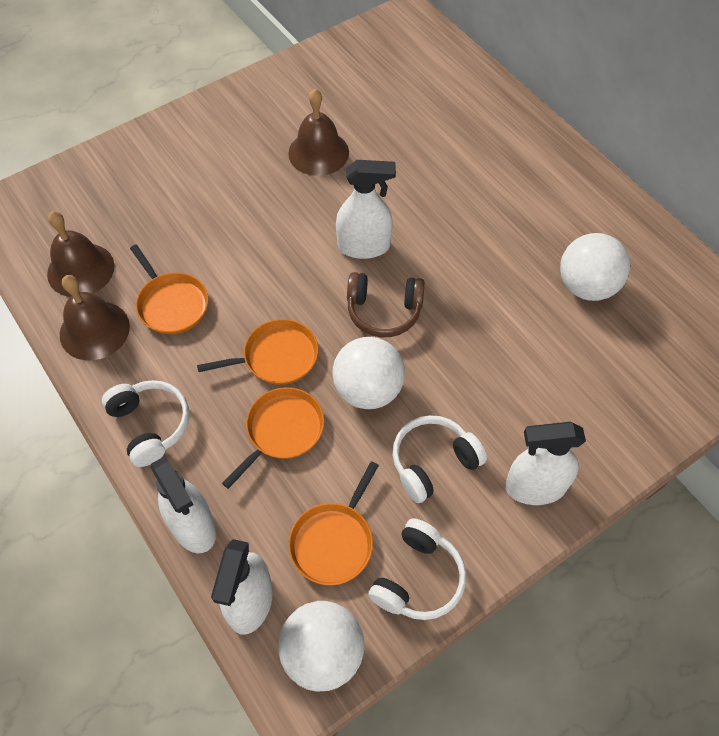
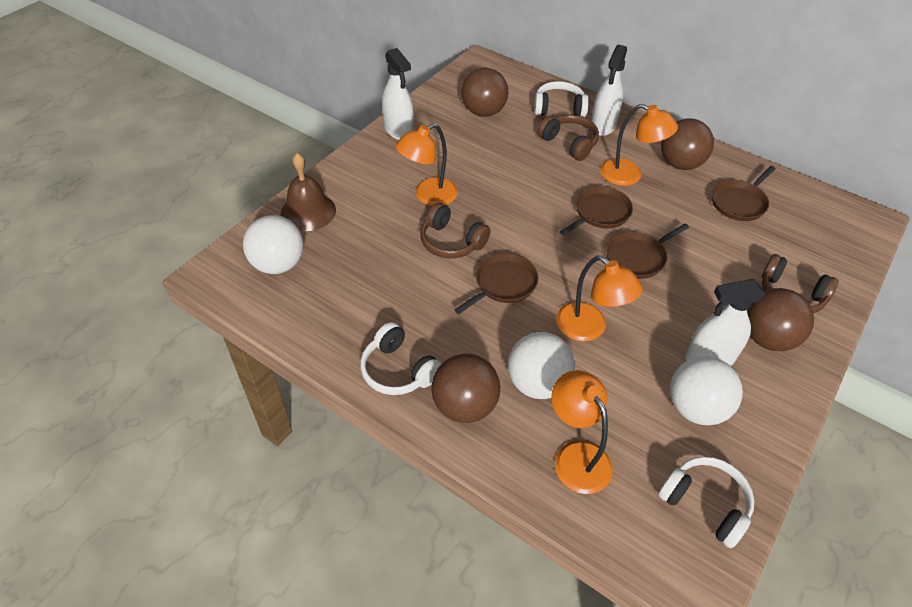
brown ball: none = 0 -> [431,354,500,423] [461,68,509,117] [661,118,714,170] [747,288,814,351] = 4
brown bell: [47,211,114,297] [60,275,130,360] [288,89,349,176] = 3 -> [281,153,336,231] = 1
brown headphones: [347,272,425,337] = 1 -> [420,203,490,258] [538,115,599,161] [762,254,839,313] = 3
brown pan: none = 0 -> [455,253,539,314] [560,186,633,235] [606,223,689,279] [712,166,776,221] = 4
orange lamp: none = 0 -> [395,123,458,206] [552,370,613,494] [556,256,643,341] [600,104,678,186] = 4
orange pan: [130,245,208,334] [197,319,318,385] [222,387,324,489] [288,461,379,585] = 4 -> none = 0
white spray bottle: [150,456,216,553] [211,539,273,635] [336,160,396,259] [505,422,586,505] = 4 -> [382,48,414,140] [591,45,627,136] [685,279,766,366] = 3

